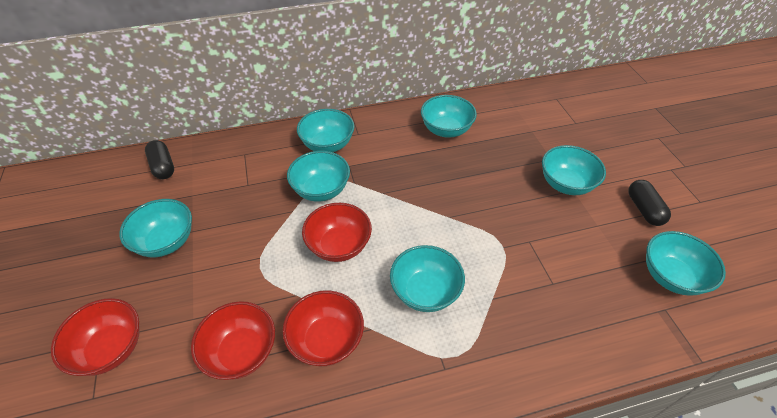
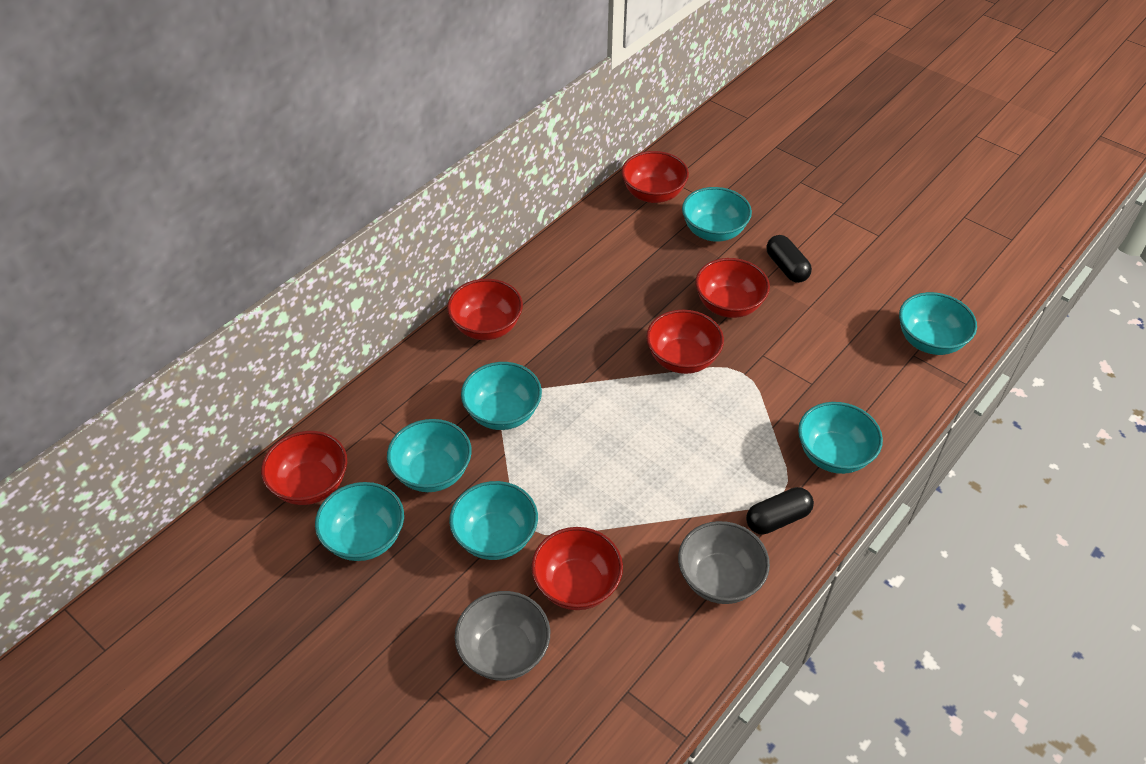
grey bowl: none = 0 -> [455,591,550,681] [678,521,770,604] = 2
red bowl: [51,298,140,376] [191,301,275,380] [283,290,364,366] [302,203,372,262] = 4 -> [261,431,347,505] [447,279,523,340] [531,527,623,610] [621,151,689,203] [646,310,724,374] [695,258,770,318] = 6

